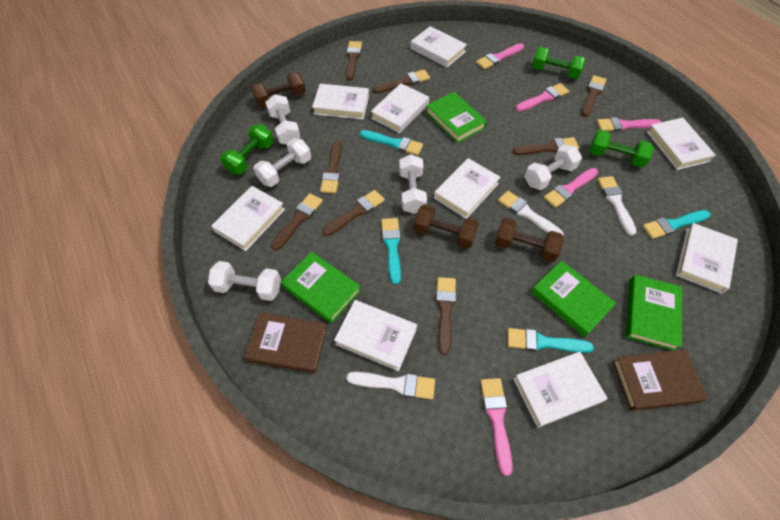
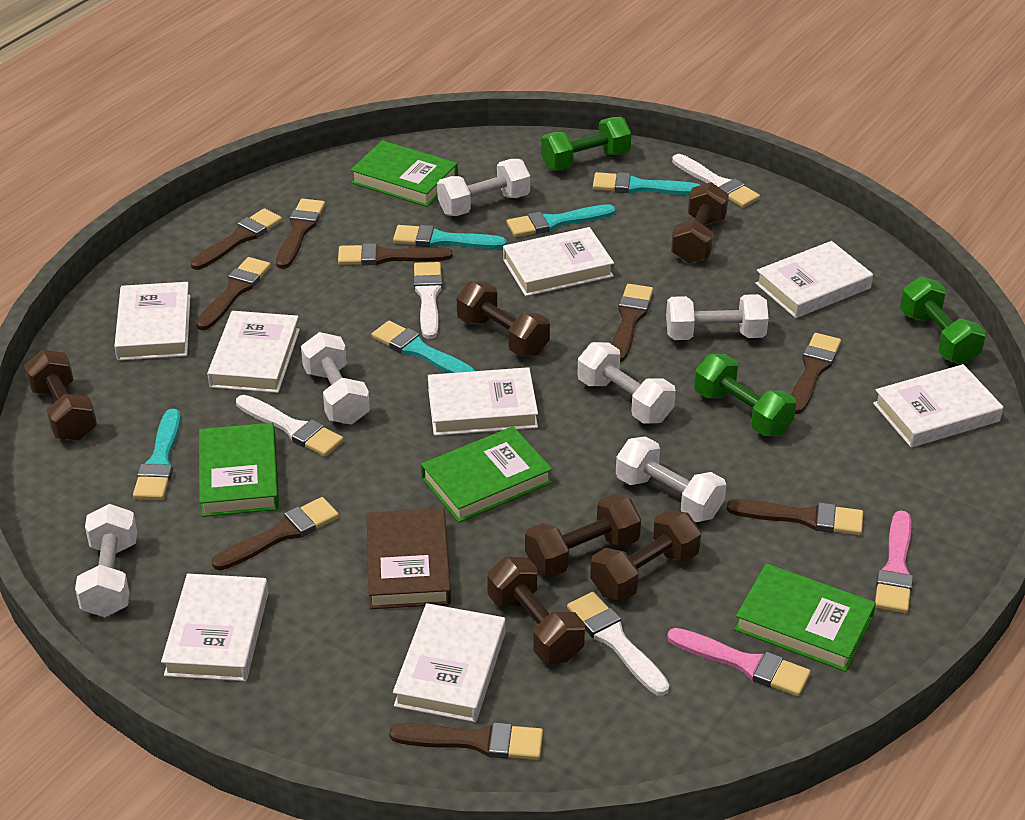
brown book: [244,312,327,373] [612,349,708,411] = 2 -> [367,508,451,609] = 1
brown brush: [271,193,323,250] [320,141,342,193] [323,190,385,236] [346,41,362,81] [373,70,430,93] [436,277,456,354] [513,137,579,155] [581,75,607,117] = 8 -> [190,208,282,270] [196,257,271,330] [212,497,339,571] [276,198,325,269] [338,243,453,265] [389,722,543,760] [612,284,653,362] [727,499,863,535] [791,333,841,414] = 9
brown dumbbell: [251,72,306,107] [414,204,479,249] [495,218,564,262] = 3 -> [24,350,97,440] [457,281,550,356] [487,557,585,663] [525,494,641,577] [590,509,701,601] [671,182,729,263] = 6
pink brush: [476,43,524,69] [480,378,513,476] [516,83,569,111] [544,168,598,208] [597,117,661,131] = 5 -> [667,628,811,696] [875,510,913,613] = 2
turquoise brush: [360,130,423,155] [381,218,401,284] [508,328,594,353] [643,210,710,239] = 4 -> [133,409,181,500] [371,321,475,373] [393,225,507,249] [507,204,616,237] [593,172,700,195] = 5
white book: [211,186,285,251] [312,84,369,120] [334,300,417,371] [371,83,429,133] [410,26,467,67] [434,158,501,219] [513,352,608,427] [647,118,715,170] [676,223,738,294] = 9 -> [114,282,190,361] [161,574,268,681] [207,311,300,393] [393,603,506,722] [428,367,538,436] [503,227,614,296] [755,241,873,318] [873,364,1003,448] = 8
white brush: [347,372,435,400] [498,191,564,235] [597,176,637,236] = 3 -> [236,395,344,456] [414,262,443,339] [567,592,669,696] [672,154,760,208] = 4
white dumbbell: [208,261,281,301] [253,138,311,187] [265,94,301,144] [399,154,427,214] [525,144,582,190] = 5 -> [75,504,137,617] [301,332,370,425] [437,159,530,216] [577,342,676,424] [616,436,726,522] [666,294,769,340] = 6

